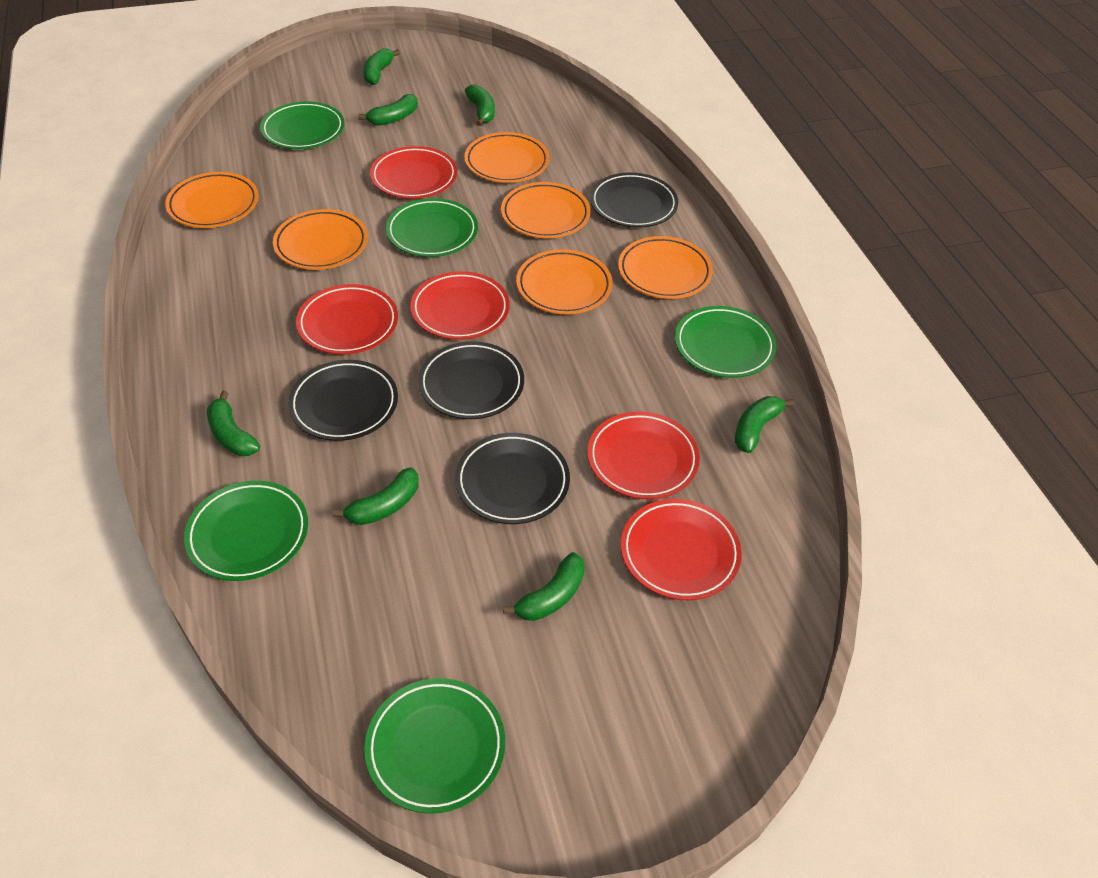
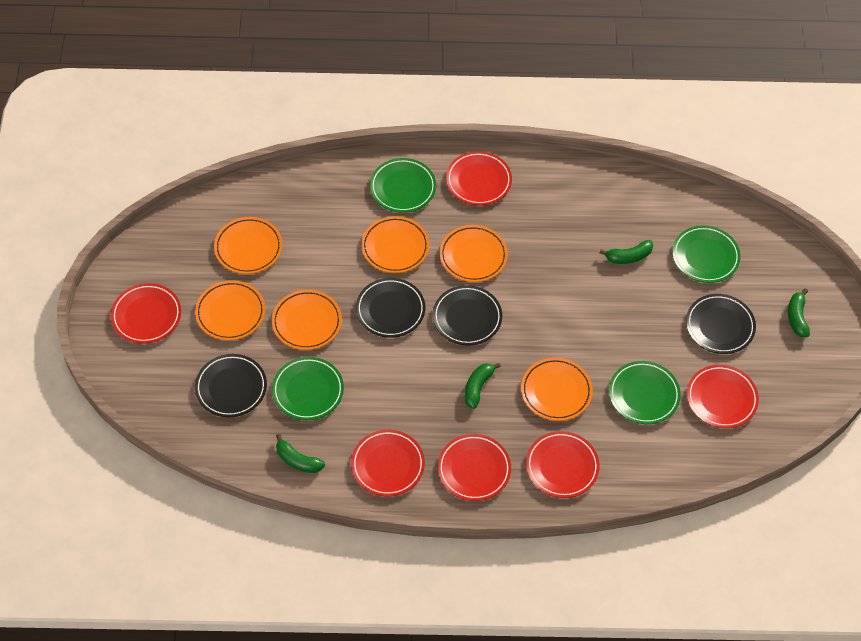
green banana: [207,391,260,456] [332,467,419,525] [358,94,418,126] [363,48,400,85] [465,85,495,126] [503,552,585,621] [735,396,794,453] = 7 -> [276,434,325,473] [465,363,501,409] [600,240,653,264] [788,288,810,337] = 4
green plate: [184,481,308,581] [260,101,344,149] [364,678,505,814] [386,198,478,257] [675,306,776,378] = 5 -> [272,357,344,420] [370,158,436,213] [609,361,681,424] [672,225,741,283] = 4
red plate: [296,284,398,355] [370,146,457,199] [410,271,510,340] [588,411,700,499] [621,499,742,600] = 5 -> [111,283,181,344] [351,430,425,497] [438,434,511,501] [446,151,512,206] [526,431,600,498] [687,365,759,428] = 6

